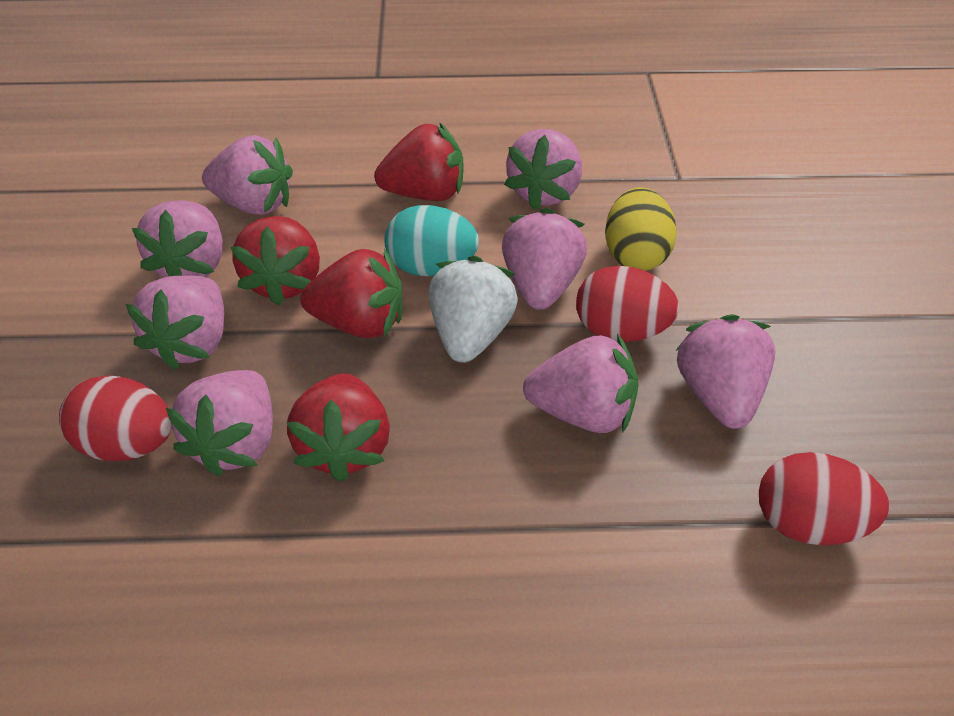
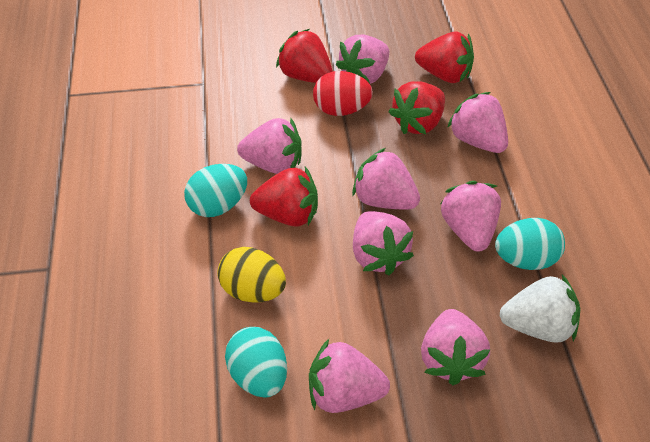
red egg: [59,375,172,461] [576,266,679,342] [759,452,889,545] = 3 -> [313,71,373,116] = 1
turquoise egg: [384,205,479,276] = 1 -> [184,164,247,217] [225,327,287,398] [495,218,565,270] = 3

